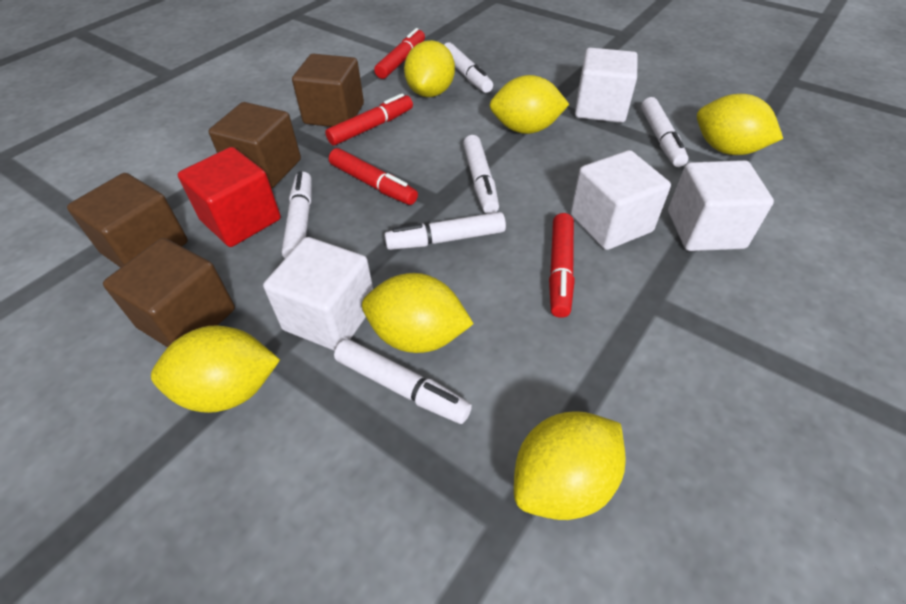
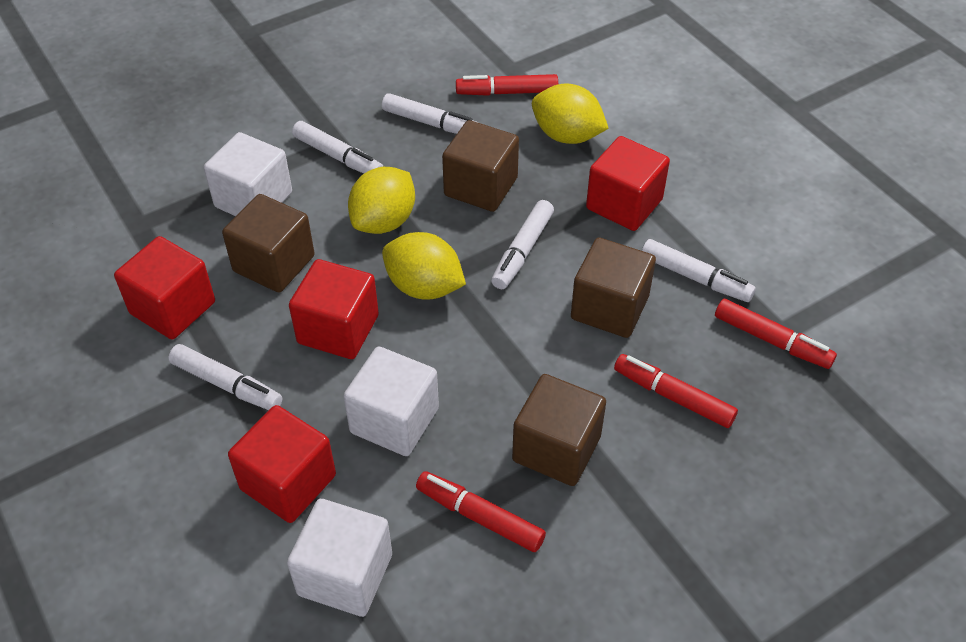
red cube: [178,147,281,247] = 1 -> [114,236,215,339] [228,405,336,523] [289,259,379,359] [586,136,670,231] = 4
white cube: [263,237,373,351] [571,150,671,250] [575,48,638,123] [668,160,774,251] = 4 -> [204,132,292,216] [287,499,392,617] [343,346,439,456] = 3
white marker: [282,172,312,258] [334,339,472,424] [384,212,506,250] [444,43,493,93] [463,135,499,214] [641,97,688,167] = 6 -> [168,344,282,410] [292,121,383,174] [382,93,479,134] [491,200,554,289] [642,239,756,302] = 5
yellow lemon: [151,325,280,413] [362,273,474,353] [404,40,455,97] [489,75,569,134] [514,411,626,520] [697,94,783,155] = 6 -> [348,167,415,234] [382,232,466,300] [532,84,609,144] = 3

